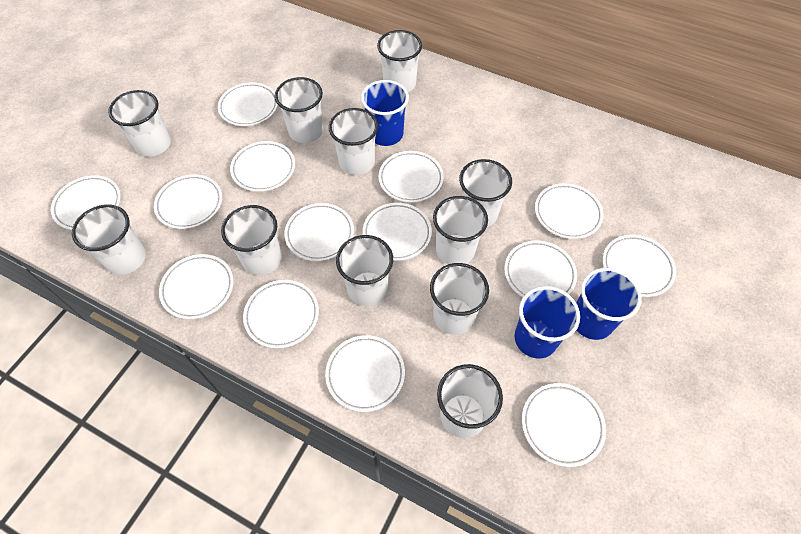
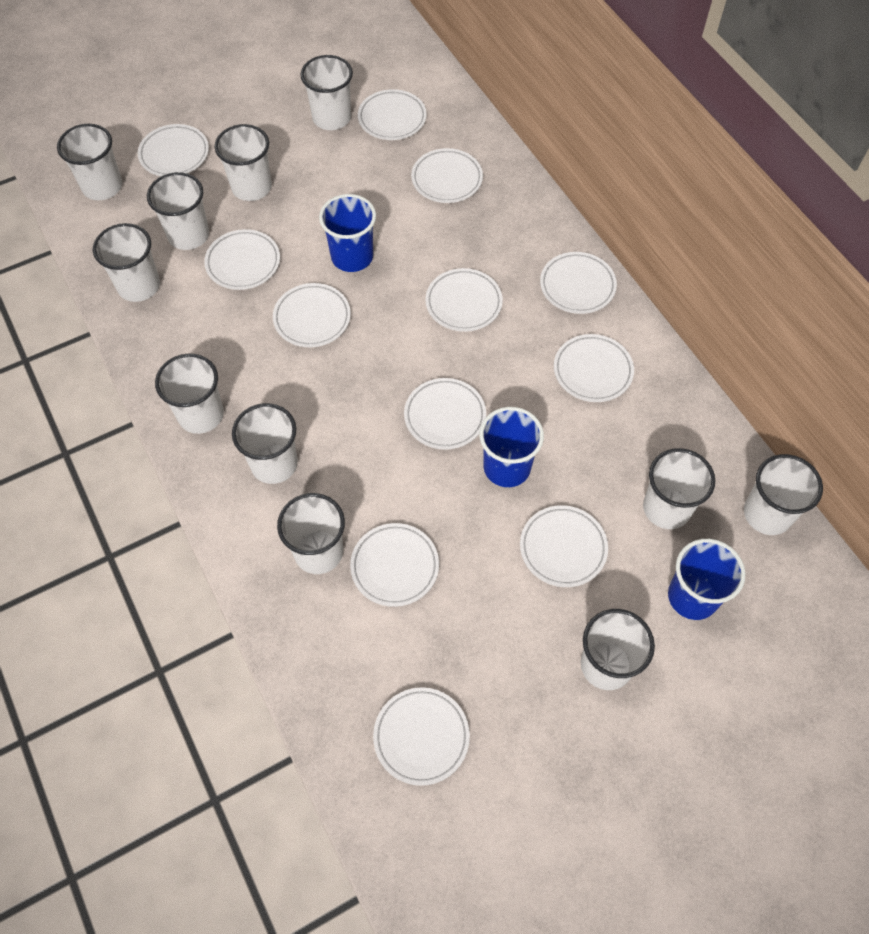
white plate: [51,175,121,230] [154,174,222,229] [159,254,234,319] [218,82,278,126] [230,141,295,192] [243,280,319,349] [285,203,354,261] [325,335,405,412] [363,203,432,261] [379,151,444,203] [504,241,577,297] [522,383,606,467] [535,183,604,239] [603,235,676,297] = 14 -> [138,124,209,176] [204,229,280,290] [273,283,351,347] [350,523,439,607] [358,89,427,140] [373,687,470,786] [404,378,486,450] [411,148,483,203] [425,268,503,332] [520,505,608,587] [540,252,617,314] [554,334,634,402] = 12

